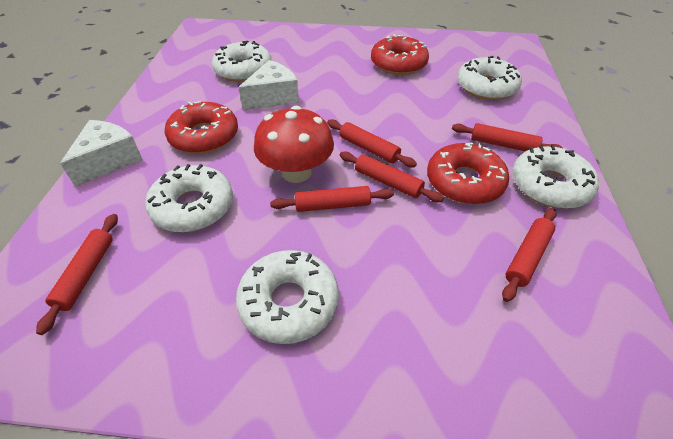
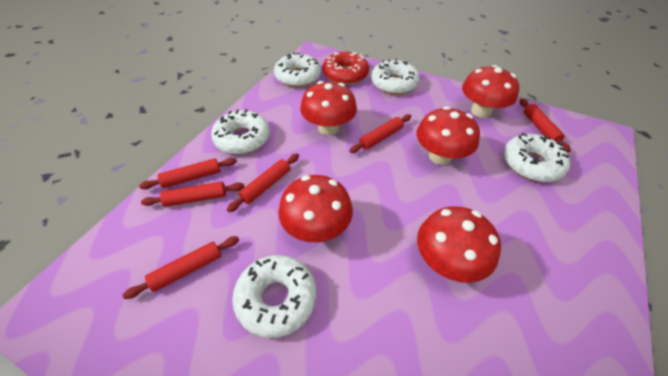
red donut: [165,101,238,154] [371,34,429,75] [427,143,509,204] = 3 -> [323,52,369,85] = 1
red mushroom: [254,106,334,183] = 1 -> [278,175,353,243] [300,81,357,135] [416,106,480,165] [417,206,501,283] [462,65,519,118] = 5
white cheese: [60,120,143,187] [238,60,299,110] = 2 -> none = 0

